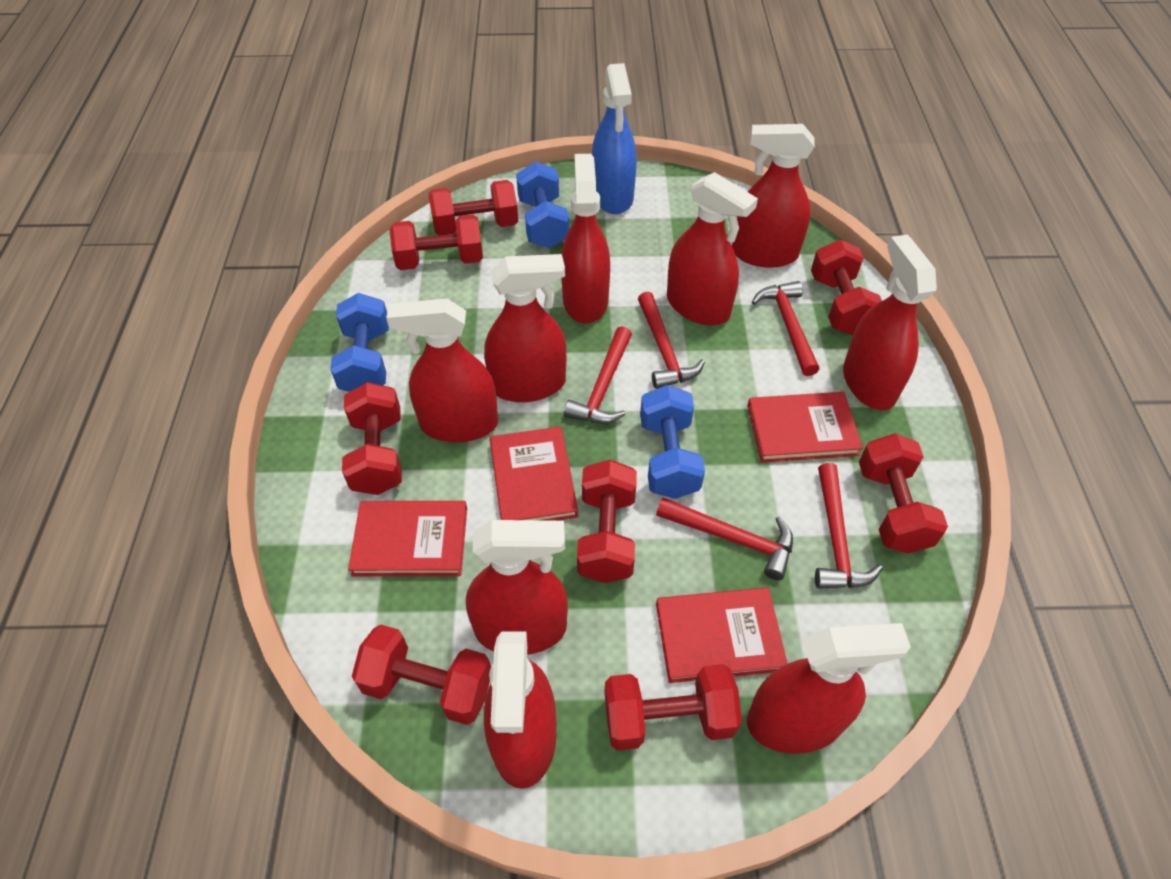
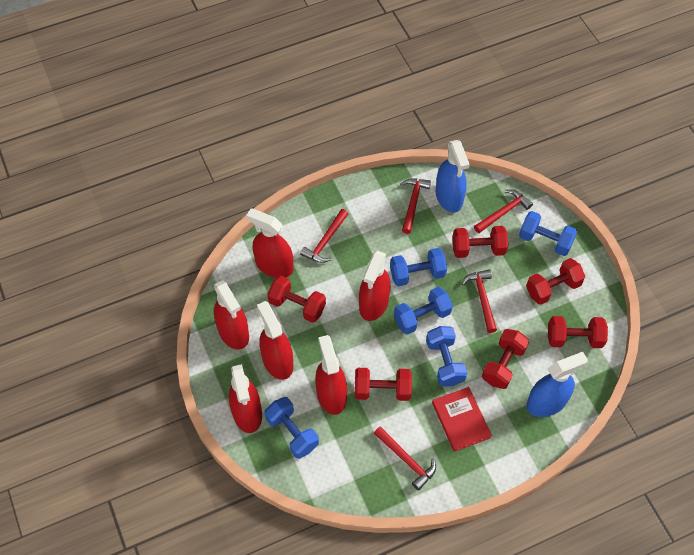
blue dumbbell: [330,293,389,392] [516,162,569,248] [640,385,705,499] = 3 -> [265,397,319,459] [390,248,447,286] [394,287,453,335] [426,326,467,386] [519,211,577,256] = 5
blue spray bottle: [592,63,637,214] = 1 -> [436,140,470,212] [527,352,588,417] = 2
red book: [348,501,467,576] [490,426,578,521] [656,587,788,683] [747,392,863,463] = 4 -> [432,387,492,452] = 1
red dumbbell: [342,382,402,495] [352,624,491,725] [390,215,483,270] [429,180,518,235] [577,460,637,583] [604,664,742,751] [811,240,882,335] [859,433,948,554] = 8 -> [267,276,326,323] [355,368,412,401] [452,226,508,258] [482,329,529,389] [526,258,585,305] [548,316,608,348] = 6
red spray bottle: [386,299,498,443] [466,520,568,655] [484,254,566,402] [484,632,556,789] [561,154,610,324] [667,172,758,325] [732,124,815,268] [747,623,910,754] [843,234,937,410] = 9 -> [214,280,249,350] [229,364,262,433] [246,209,293,278] [257,301,293,380] [315,335,347,415] [359,251,390,321] = 6

